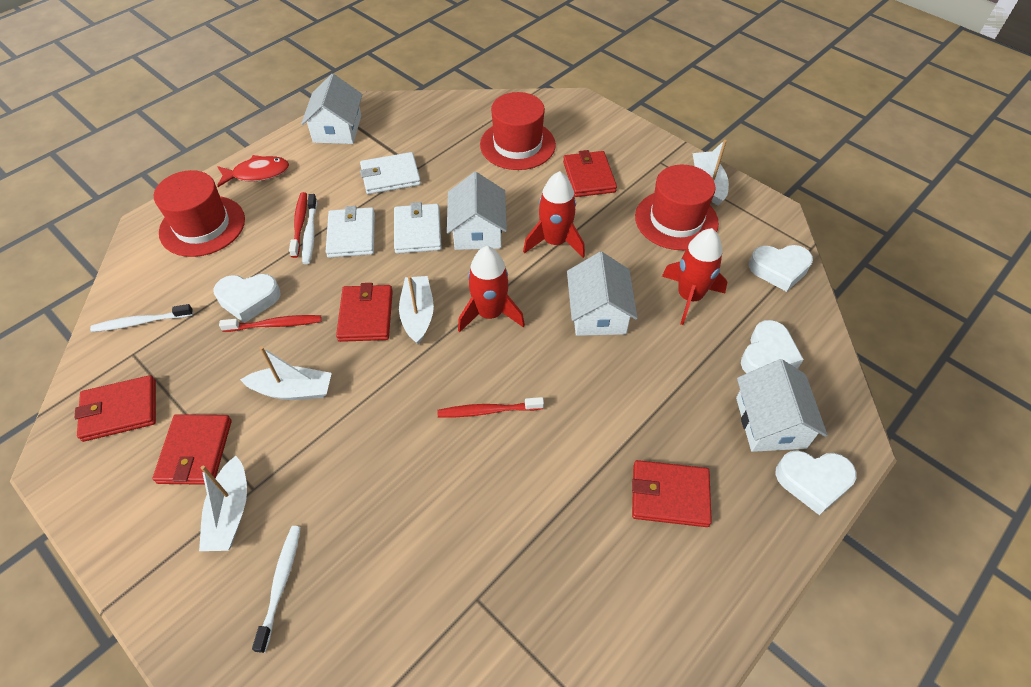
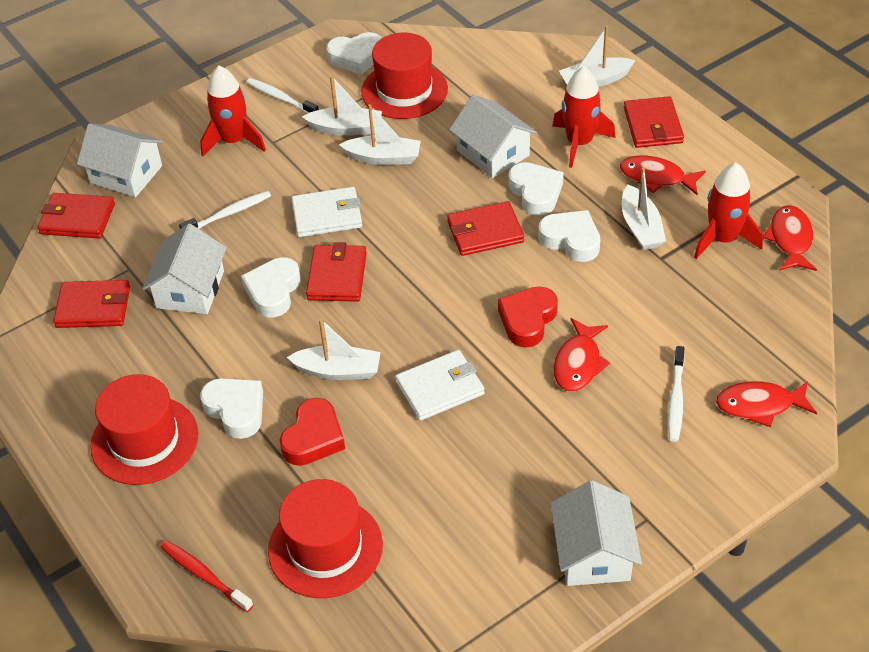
red fish: [217,155,289,187] = 1 -> [553,318,610,392] [620,155,706,195] [716,381,817,427] [763,205,817,271] = 4
red heart: none = 0 -> [280,398,345,466] [498,286,558,347] = 2
red toothbrush: [219,315,322,332] [289,192,307,258] [437,397,544,417] = 3 -> [160,540,253,612] = 1
white boat: [199,456,247,551] [240,346,332,400] [399,276,434,344] [692,140,729,206] = 4 -> [287,318,381,380] [302,76,382,136] [339,104,421,165] [559,26,635,87] [622,167,666,250] = 5
white heart: [213,274,281,323] [741,320,804,374] [749,245,813,292] [775,450,857,515] = 4 -> [200,378,263,439] [241,257,301,317] [326,32,382,75] [509,162,564,216] [539,210,600,262] = 5
white wallet: [326,206,375,258] [360,152,421,194] [394,202,442,254] = 3 -> [291,187,362,237] [395,350,484,421] = 2

